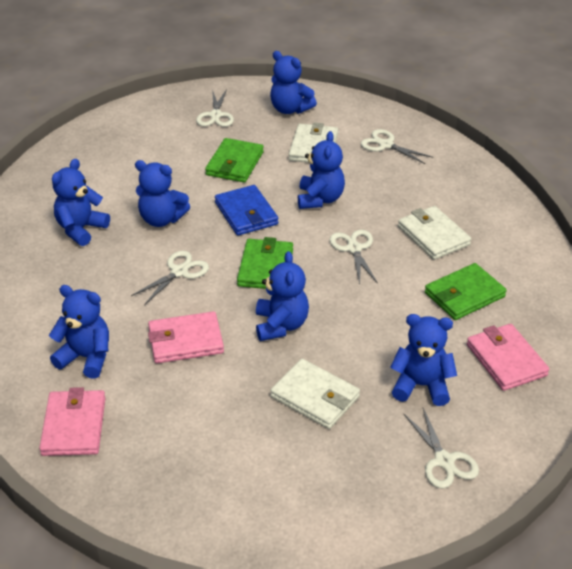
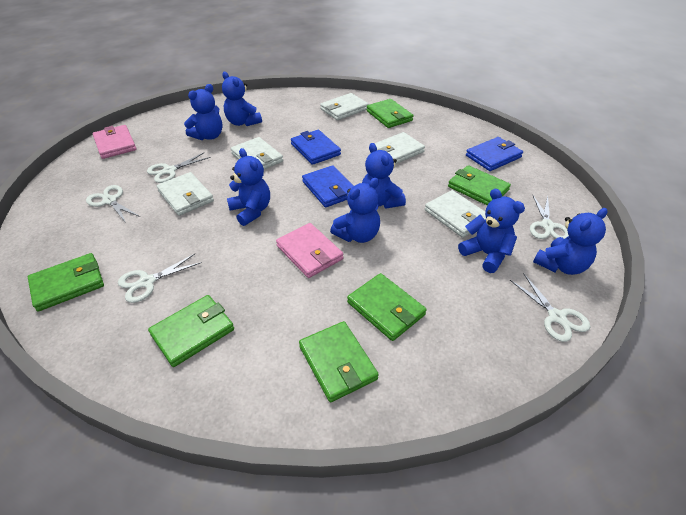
blue wallet: [215,185,278,236] = 1 -> [291,130,341,165] [302,165,353,208] [466,137,523,171] = 3
green wallet: [205,138,264,183] [237,237,293,289] [425,263,507,320] = 3 -> [28,253,104,312] [148,295,234,367] [299,321,379,402] [347,273,427,341] [367,99,413,128] [448,165,511,205] = 6
pink wallet: [39,387,105,456] [148,311,224,363] [467,324,549,391] = 3 -> [93,125,136,159] [276,223,343,278] = 2
white wallet: [270,359,360,429] [289,122,338,163] [398,206,471,260] = 3 -> [157,172,214,216] [231,137,283,169] [320,93,369,120] [374,132,425,164] [425,190,486,238] = 5

